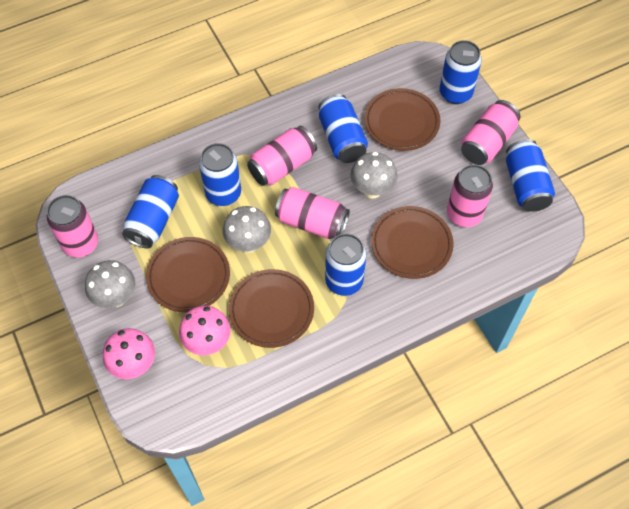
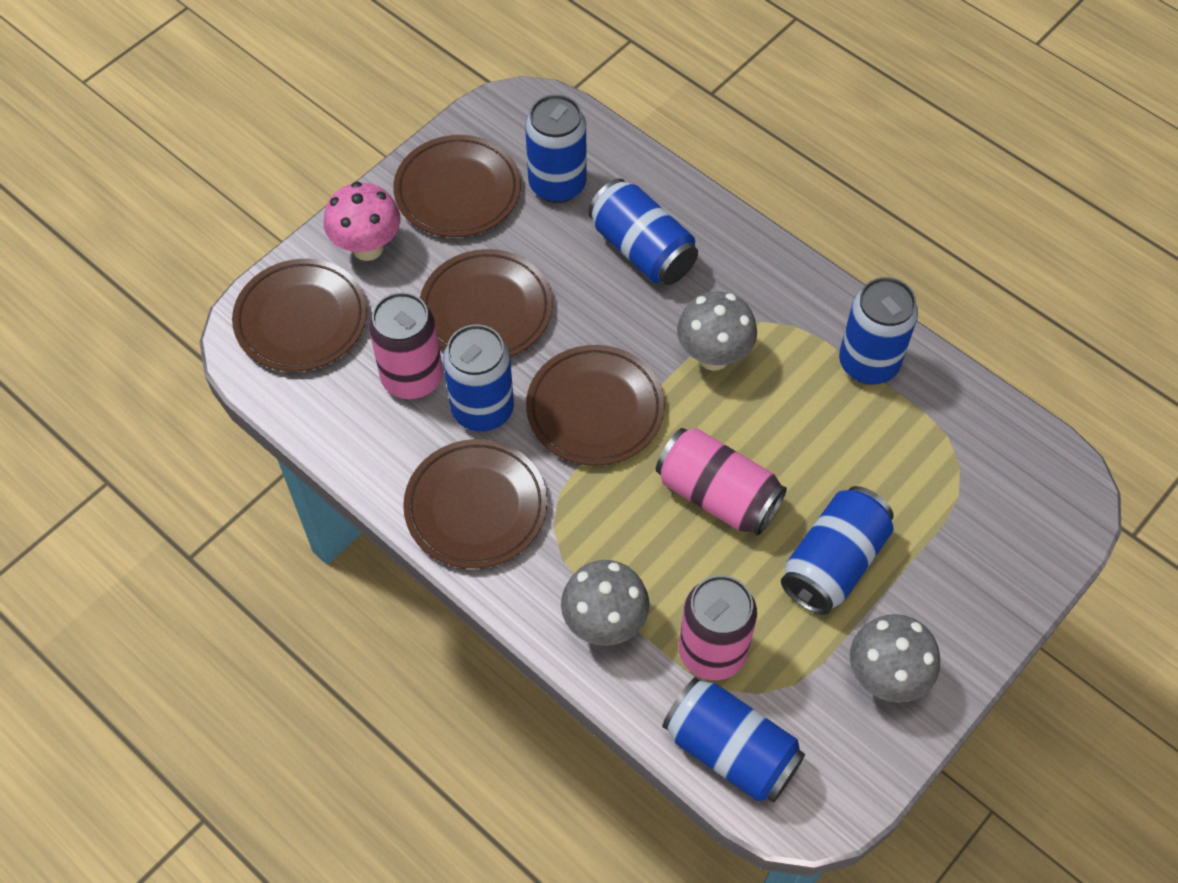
brown plate: [146,237,230,312] [229,269,314,348] [364,88,441,151] [371,206,454,279] = 4 -> [232,259,367,372] [393,135,521,237] [403,439,547,569] [420,249,553,357] [526,345,665,466] = 5
pink can: [46,195,98,258] [247,126,317,186] [275,187,350,239] [447,164,493,227] [461,100,520,165] = 5 -> [369,292,443,399] [656,428,787,536] [679,575,757,680] = 3
pink mushroom: [103,328,155,379] [179,306,231,355] = 2 -> [324,182,401,261] = 1

